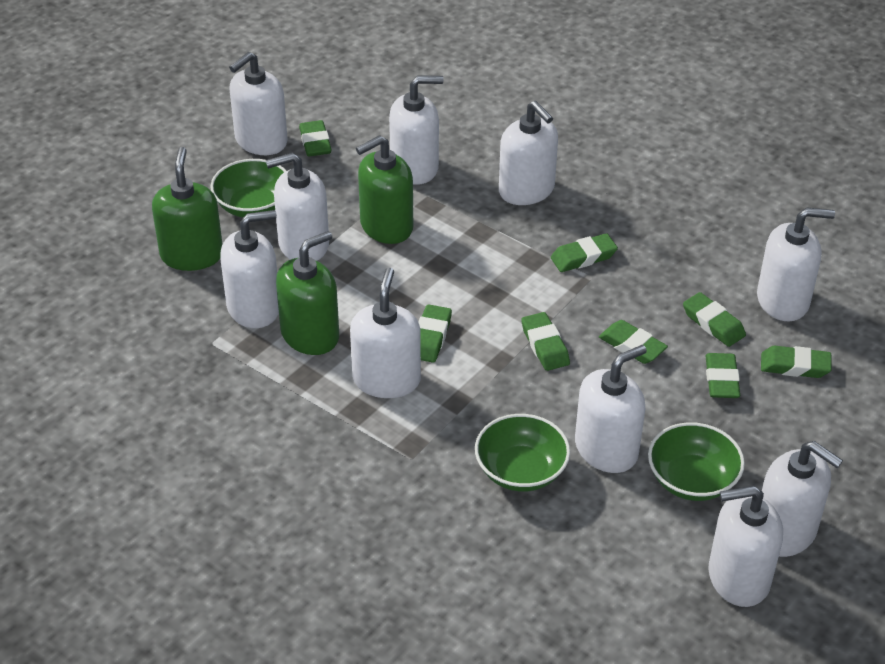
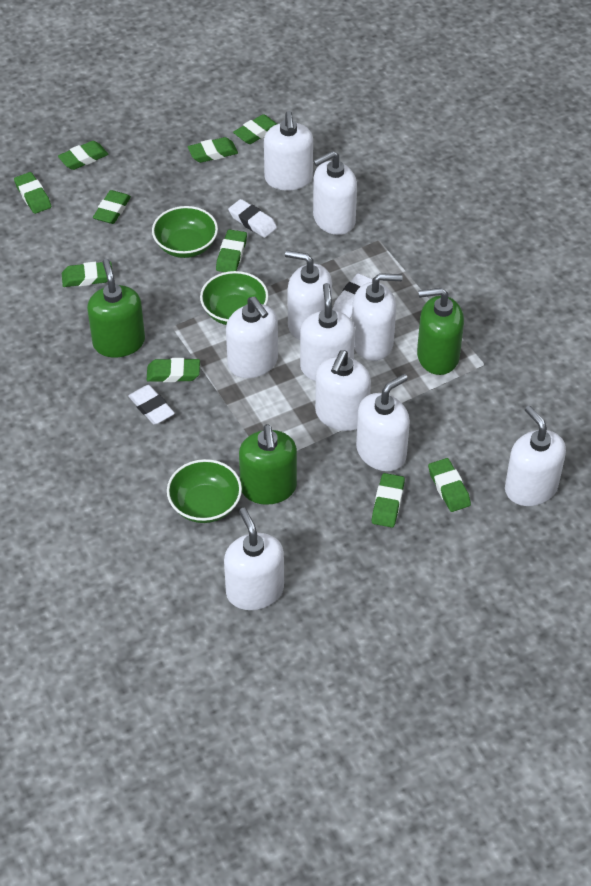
green eraser: [299,120,332,157] [418,304,452,363] [521,312,570,371] [551,234,618,272] [599,320,668,364] [683,292,746,347] [706,353,740,398] [761,346,832,378] = 8 -> [14,172,52,214] [58,141,108,170] [62,261,112,287] [93,190,131,224] [147,358,200,382] [188,137,238,163] [216,229,247,272] [233,114,277,144] [372,473,405,527] [428,458,471,512] = 10
white eraser: none = 0 -> [128,385,175,425] [228,199,277,238] [332,273,373,318] = 3

